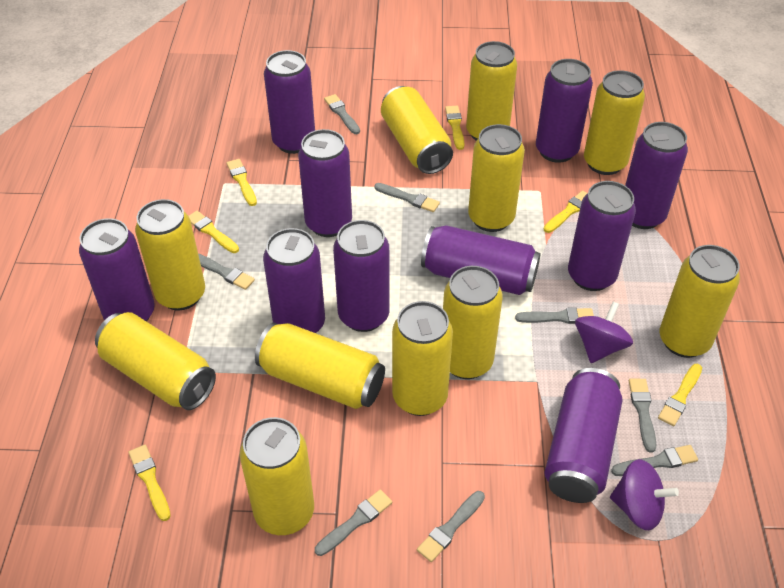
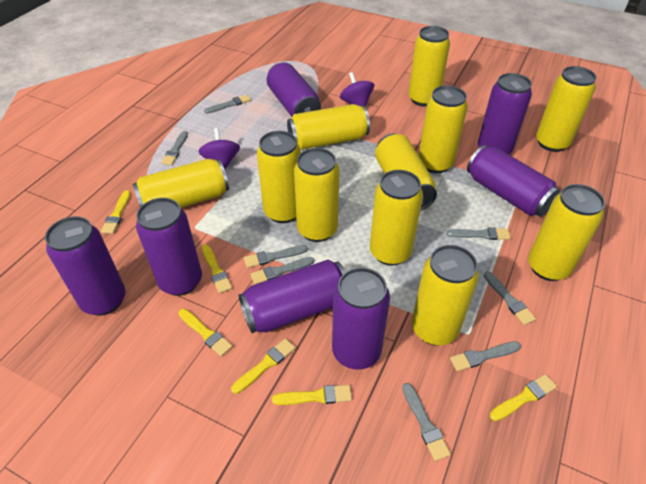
purple can: [79,218,155,322] [263,228,325,333] [264,50,315,154] [298,129,352,237] [333,220,390,332] [421,225,541,295] [536,59,593,163] [544,368,622,503] [568,181,636,291] [625,122,688,229] = 10 -> [45,216,125,316] [136,198,202,296] [239,260,346,333] [267,63,321,117] [332,267,390,370] [467,145,560,216] [478,73,532,154] = 7

